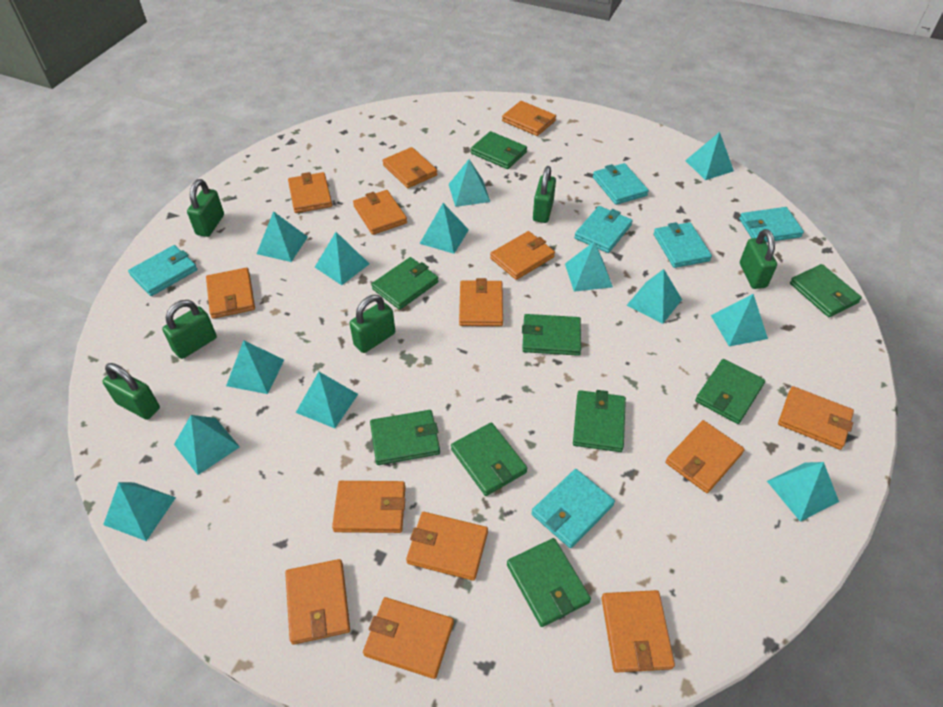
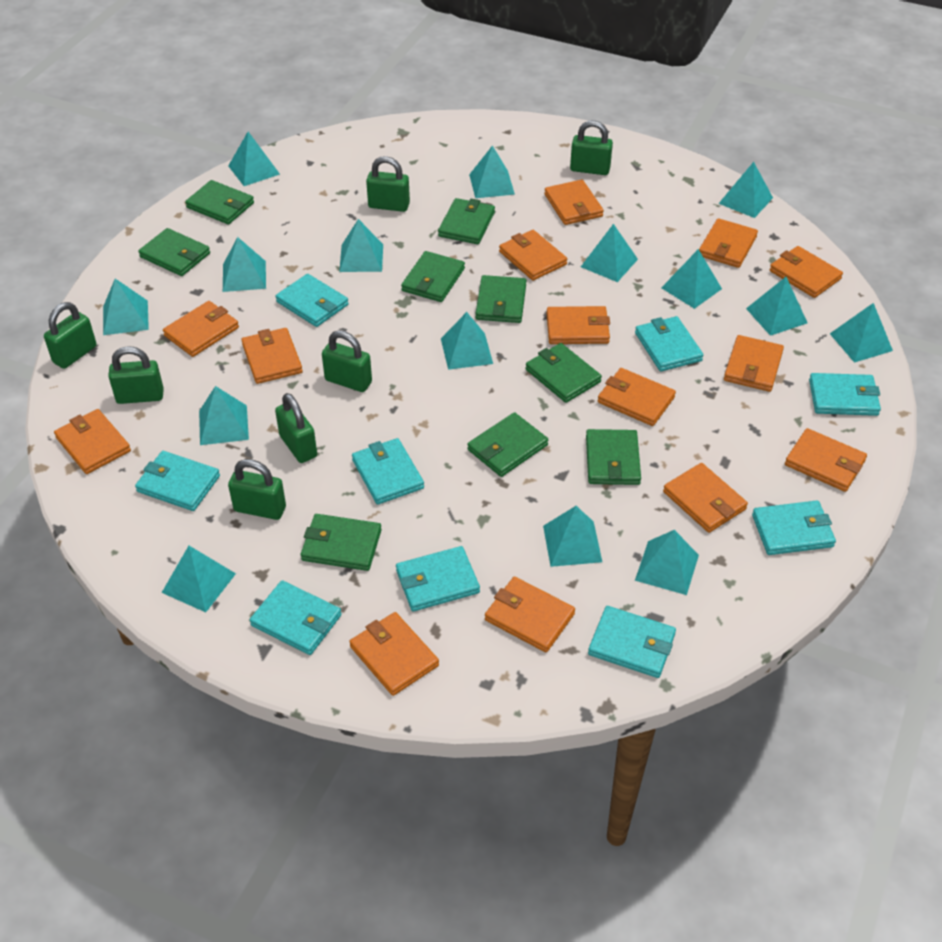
green padlock: [102,363,160,420] [162,300,217,359] [187,179,224,237] [350,295,395,353] [533,166,556,223] [740,229,777,289] = 6 -> [44,302,97,369] [108,346,164,404] [228,459,286,520] [275,393,317,463] [322,330,372,392] [366,156,410,212] [570,120,613,175] = 7
turquoise pyramid: [103,482,176,541] [174,415,240,475] [226,340,284,394] [257,211,308,262] [296,372,358,428] [315,232,369,285] [419,203,469,254] [449,159,490,207] [565,241,613,292] [626,269,682,324] [685,132,734,180] [711,294,768,346] [767,462,839,522] = 13 -> [103,279,149,335] [162,546,236,612] [199,386,249,445] [223,237,266,292] [228,132,280,186] [339,219,383,272] [441,312,493,370] [469,145,515,198] [543,506,602,567] [581,224,638,282] [635,530,699,595] [661,249,722,309] [718,162,773,218] [746,277,807,336] [830,303,893,363] = 15
turquoise wallet: [128,245,197,296] [531,469,615,548] [574,206,633,253] [593,163,649,205] [654,222,712,268] [739,207,804,242] = 6 -> [135,451,220,511] [250,581,342,655] [276,274,349,327] [352,438,424,505] [396,546,480,611] [588,606,676,678] [635,316,703,372] [752,501,836,555] [809,373,881,416] = 9

